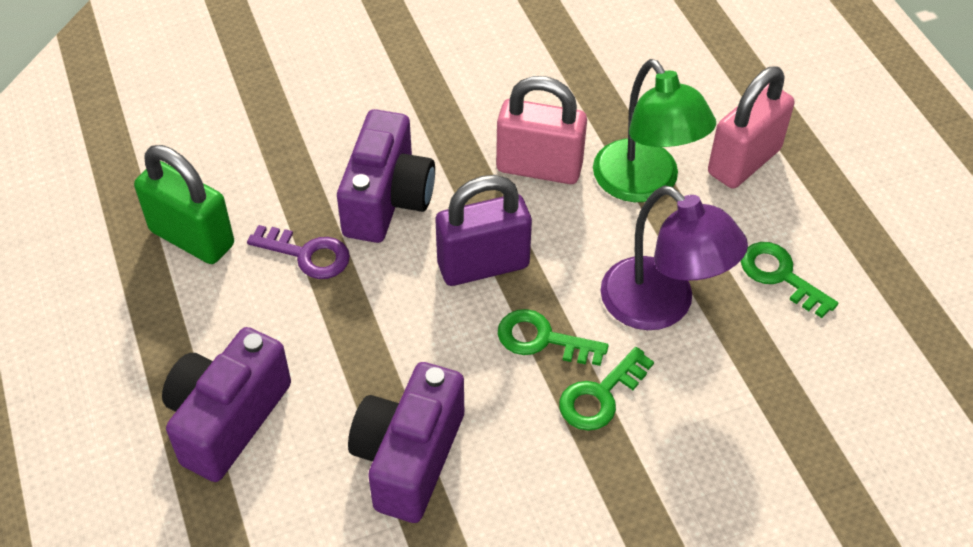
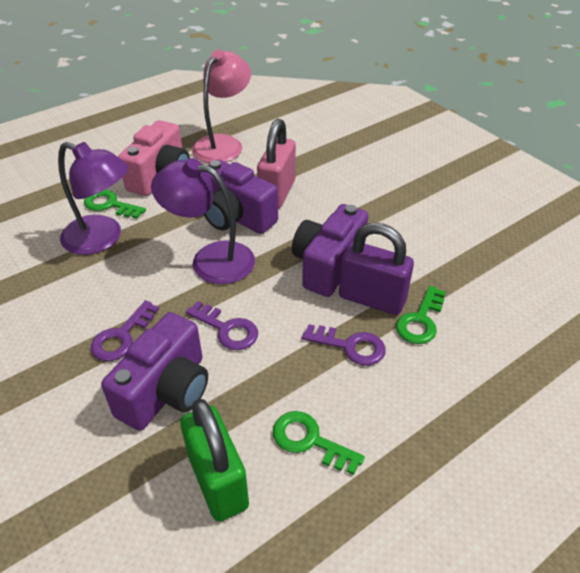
green lamp: [593,59,716,202] = 1 -> none = 0
pink camera: none = 0 -> [118,120,190,196] = 1
pink lamp: none = 0 -> [192,50,251,163] = 1
pink padlock: [496,76,587,184] [708,66,794,188] = 2 -> [257,119,296,209] = 1
purple key: [247,225,350,279] = 1 -> [91,300,159,361] [186,301,258,350] [302,324,386,366] = 3
purple lamp: [600,186,748,330] = 1 -> [58,142,129,255] [151,158,255,284] = 2

